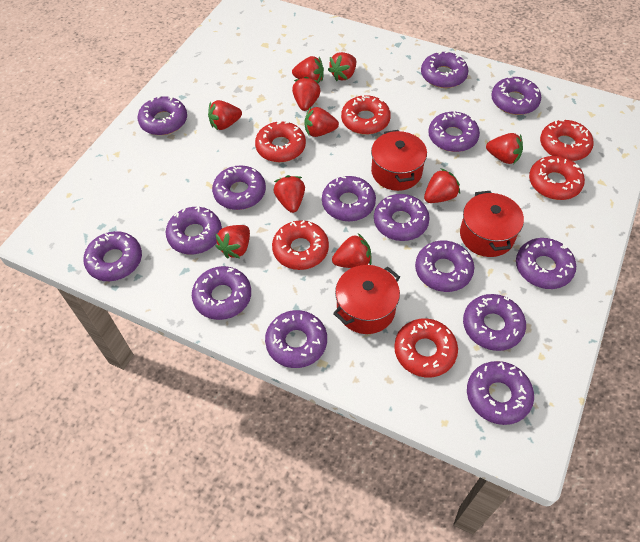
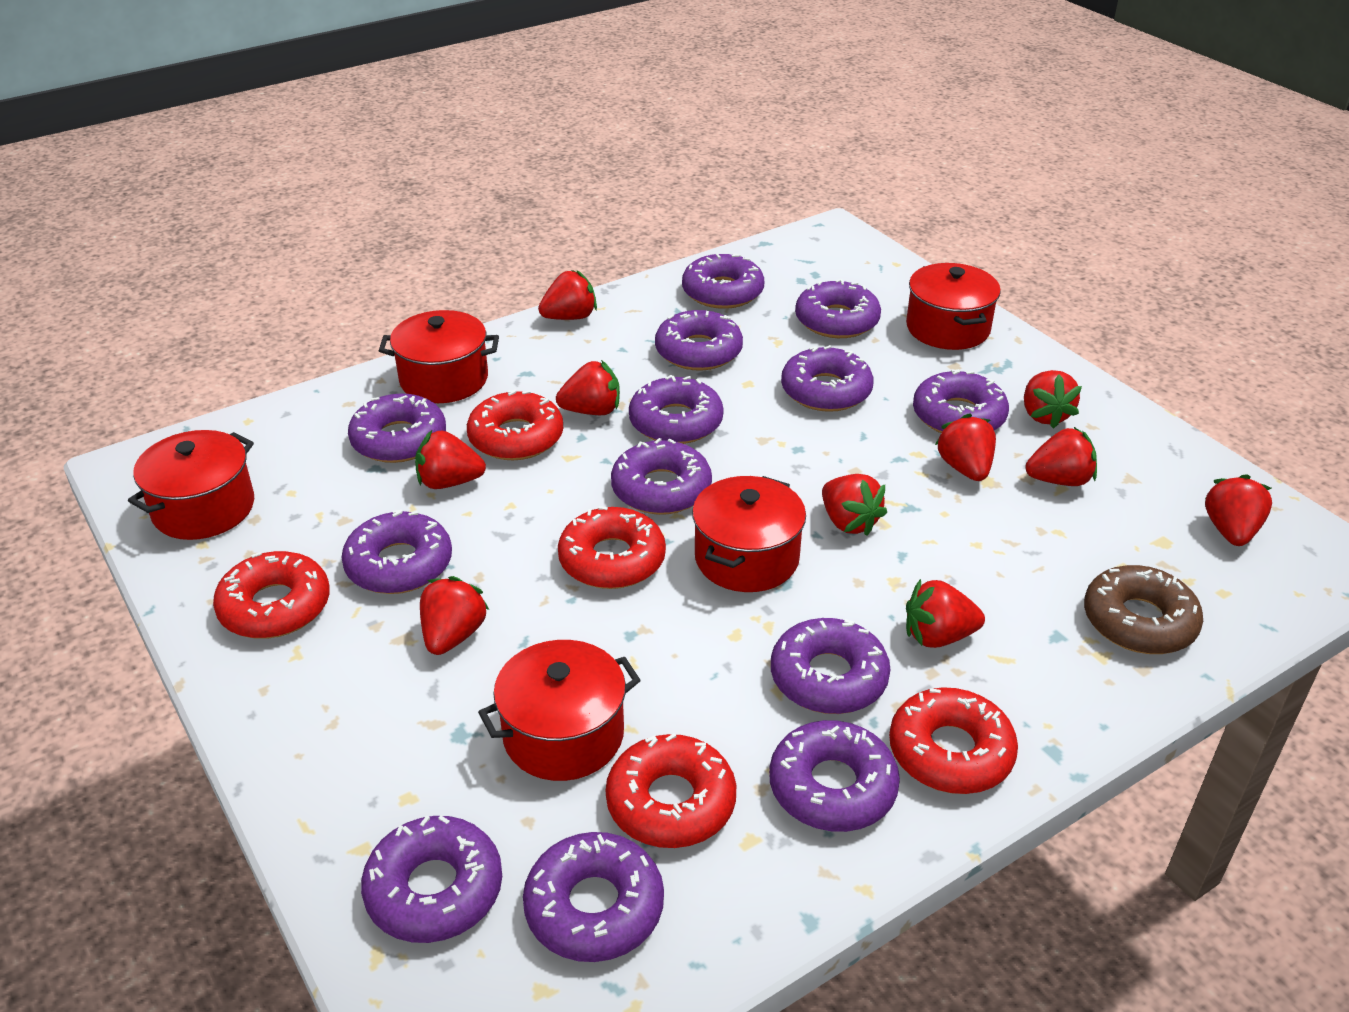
brown donut: none = 0 -> [1084,565,1203,654] = 1
purple donut: [83,231,142,281] [138,96,187,135] [166,206,222,255] [192,266,251,320] [212,165,266,210] [265,310,327,368] [322,176,376,221] [374,194,430,241] [415,241,474,292] [421,51,468,88] [428,111,480,152] [463,294,526,351] [467,361,534,425] [491,76,541,115] [516,238,576,289] = 15 -> [341,510,452,594] [348,394,446,463] [361,816,502,943] [523,832,664,962] [611,438,712,515] [629,375,724,444] [655,310,743,371] [682,253,764,309] [769,720,900,832] [771,618,890,714] [781,345,874,412] [795,279,881,338] [913,369,1009,433] = 13
red donut: [255,121,306,162] [272,220,329,270] [341,95,391,135] [394,318,458,377] [529,156,585,200] [540,119,594,161] = 6 -> [213,551,330,639] [467,390,563,460] [558,506,666,589] [606,733,736,848] [889,687,1018,794] = 5
red pot: [333,265,400,334] [371,130,427,191] [460,191,524,257] = 3 -> [128,430,254,540] [379,310,499,403] [478,640,641,781] [692,476,806,592] [906,263,1001,350] = 5

